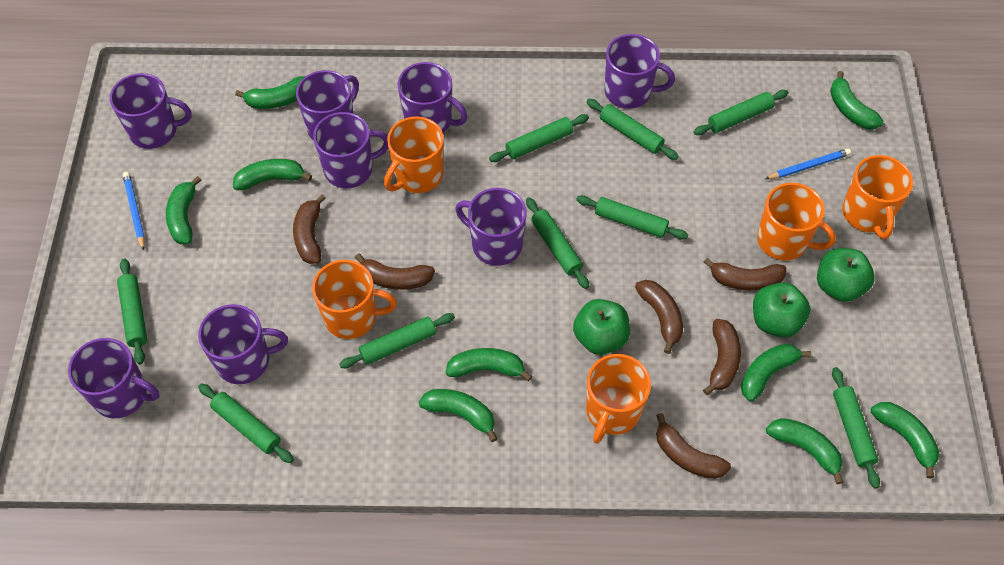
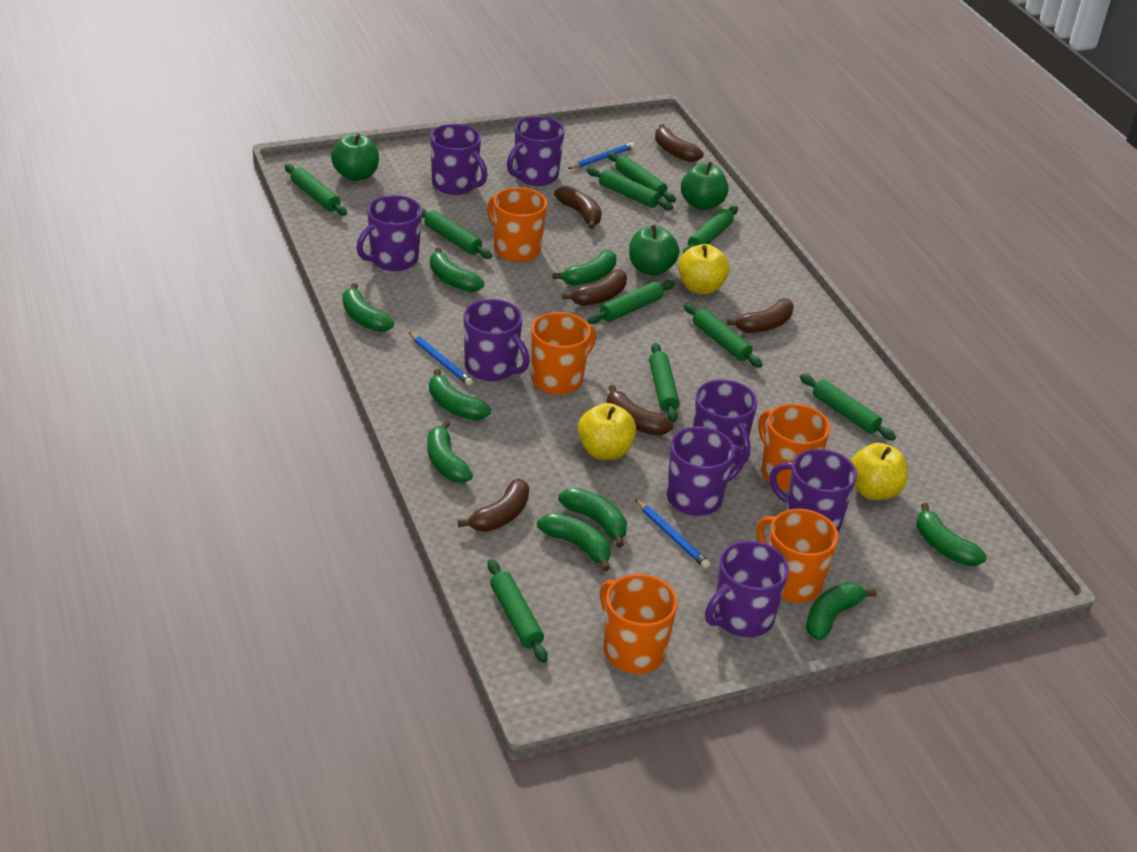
blue pencil: [123,172,145,251] [765,148,851,179] = 2 -> [409,332,473,386] [567,142,635,169] [635,499,711,569] = 3
green rolling pin: [117,258,147,364] [198,383,294,463] [339,313,455,368] [489,114,589,162] [526,197,589,289] [576,195,688,240] [587,99,679,160] [694,90,788,135] [832,367,880,489] = 9 -> [285,164,347,216] [422,208,492,259] [487,559,548,663] [586,167,673,210] [587,280,675,324] [607,152,676,202] [649,343,680,423] [683,206,738,253] [684,303,763,368] [800,374,896,441] = 10
yellow apple: none = 0 -> [578,403,636,460] [678,244,729,294] [850,443,908,500] = 3

